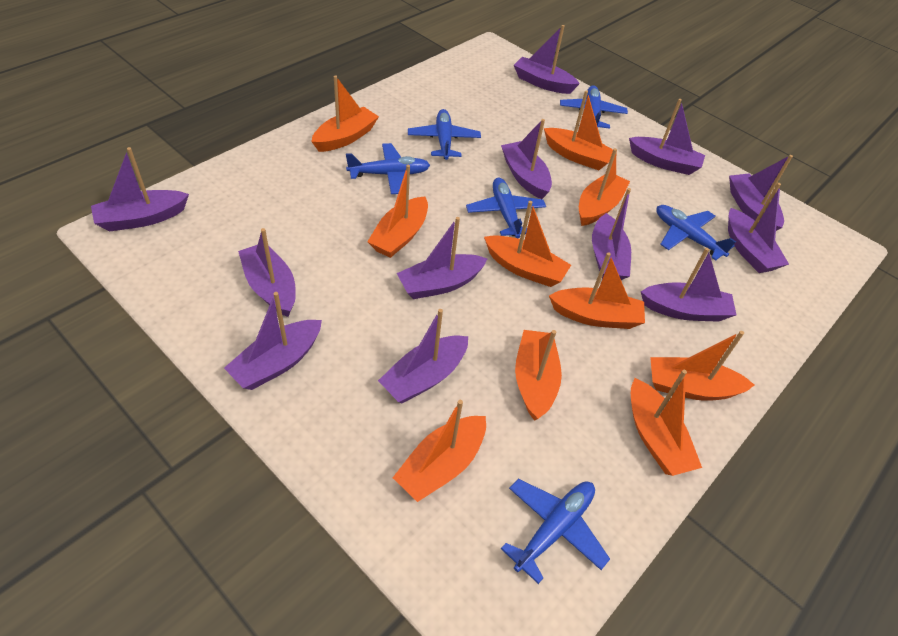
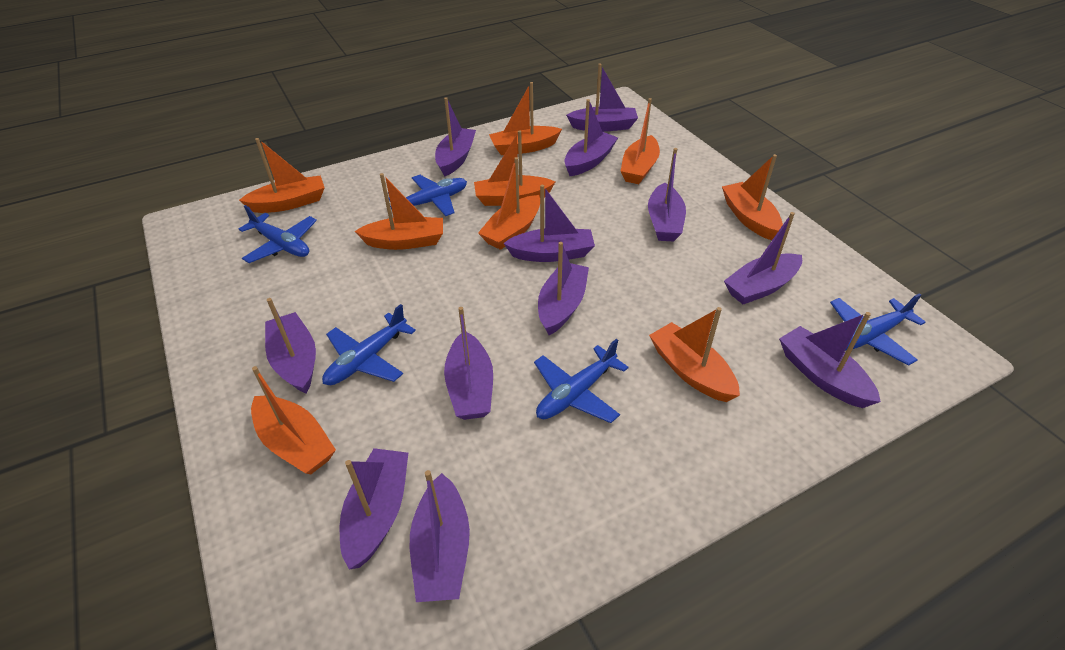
blue plane: [346,143,430,194] [408,109,481,160] [466,178,546,239] [501,479,610,584] [560,85,628,129] [656,205,736,260] = 6 -> [239,205,317,263] [322,304,416,385] [388,175,467,216] [534,339,628,423] [830,293,925,366] = 5
orange boat: [311,75,379,152] [367,165,428,258] [393,400,486,502] [484,201,571,287] [515,330,562,421] [544,90,617,170] [549,252,645,329] [579,148,630,226] [631,370,702,476] [650,331,754,401] = 10 -> [239,138,325,213] [251,366,336,474] [355,173,443,250] [474,131,555,206] [478,157,540,250] [489,82,562,155] [621,98,660,184] [649,307,740,402] [722,154,783,240] = 9

